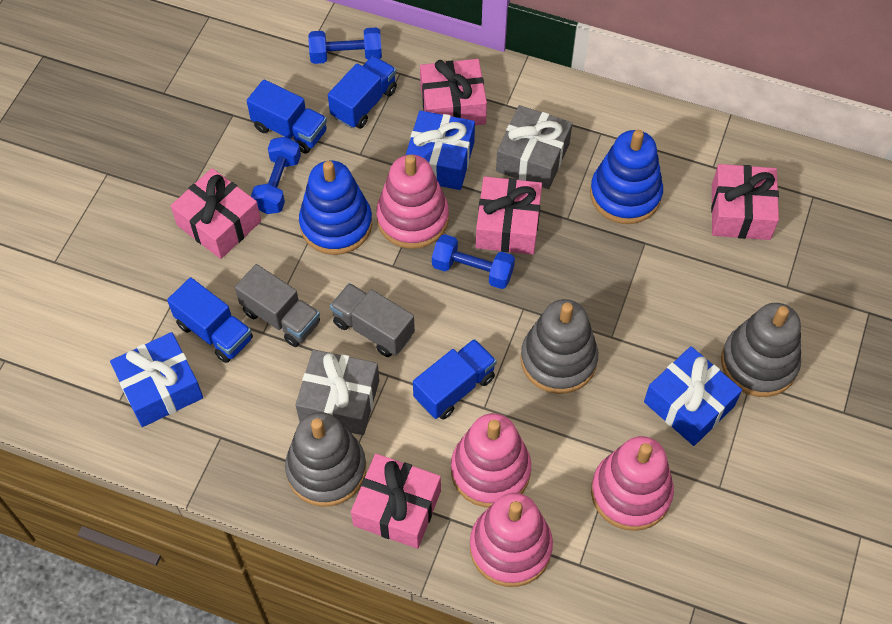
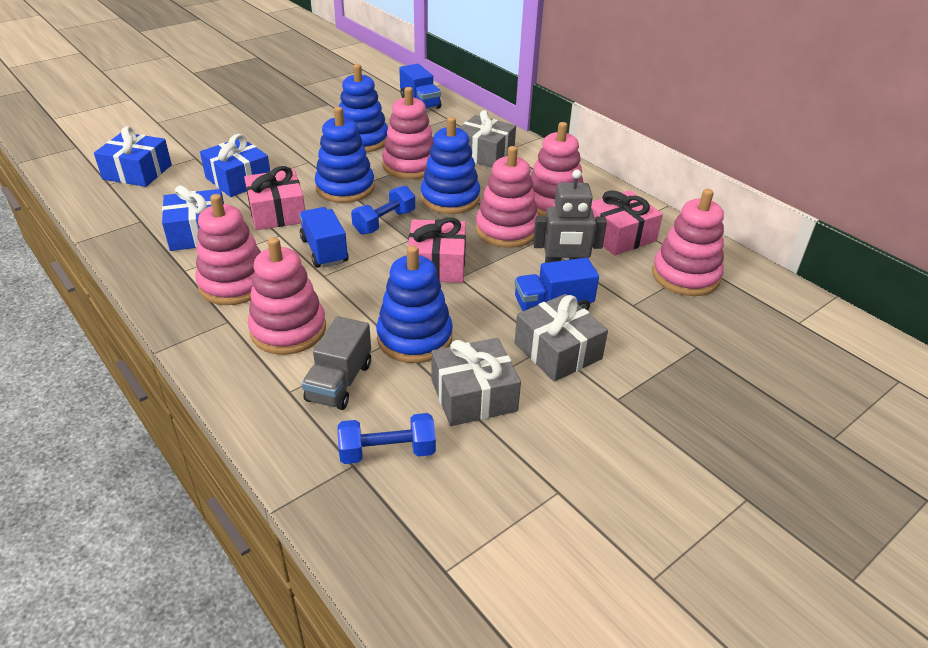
blue dumbbell: [251,137,301,214] [308,27,382,64] [432,234,515,289] = 3 -> [337,413,436,464] [351,186,415,235] = 2
blue stacking toy: [299,161,372,255] [590,130,663,224] = 2 -> [315,107,375,203] [339,64,388,152] [376,245,453,363] [421,117,480,214] = 4
blue truck: [167,277,253,363] [247,80,327,154] [328,56,397,129] [413,339,497,419] = 4 -> [299,207,349,268] [399,64,441,109] [515,258,599,311] = 3
grey gift: [295,349,379,435] [496,105,572,189] = 2 -> [431,338,521,426] [459,110,516,168] [514,294,608,382] = 3
grey robot: none = 0 -> [533,170,607,263] = 1
grey stacking toy: [285,412,366,507] [521,299,598,394] [721,303,801,397] = 3 -> none = 0
grey truck: [235,264,320,347] [330,283,415,357] = 2 -> [302,316,371,410] = 1
pink gift: [171,168,261,259] [351,454,441,549] [420,59,487,125] [476,176,542,255] [711,164,779,240] = 5 -> [244,166,305,230] [408,217,466,283] [591,190,663,256] = 3
pink stacking toy: [376,155,449,249] [451,413,531,508] [470,493,553,587] [591,436,674,531] = 4 -> [195,194,261,305] [248,237,326,355] [382,87,434,179] [476,146,538,248] [531,122,583,216] [652,189,724,296] = 6

